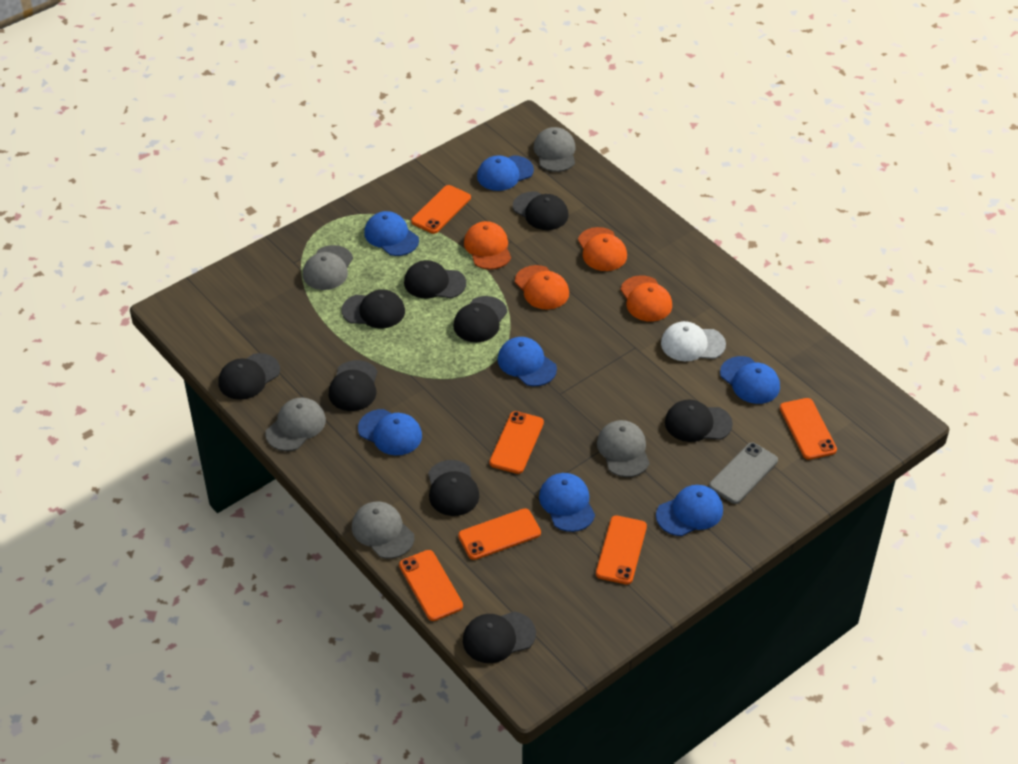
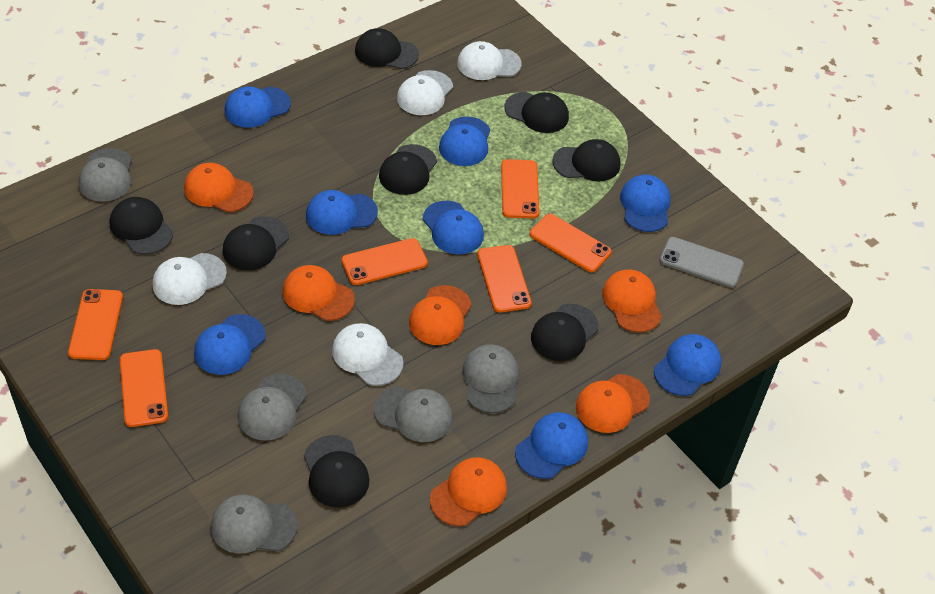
black cap: [219,353,280,400] [329,360,377,411] [342,289,405,329] [404,260,466,298] [428,460,479,516] [453,296,507,342] [463,612,536,663] [513,191,569,230] [665,400,733,442] = 9 -> [110,197,173,254] [223,216,289,270] [304,435,369,508] [355,28,419,69] [379,144,437,195] [504,92,569,133] [531,304,599,361] [552,139,620,181] = 8
blue cap: [358,409,422,456] [364,211,419,256] [477,155,534,191] [498,337,557,386] [539,473,595,532] [656,485,723,536] [720,356,780,404] = 7 -> [194,314,266,375] [225,86,291,128] [306,190,378,235] [423,201,484,255] [439,116,490,166] [515,412,588,479] [620,175,671,232] [654,334,722,396] = 8
orange cap: [464,221,511,270] [515,265,569,309] [578,227,627,271] [620,275,672,322] = 4 -> [184,163,254,212] [283,265,355,321] [409,285,472,345] [430,457,507,526] [576,374,650,433] [602,269,662,332] = 6
white cap: [661,321,726,361] = 1 -> [153,253,227,305] [332,323,404,386] [397,70,453,115] [457,41,522,80] = 4

